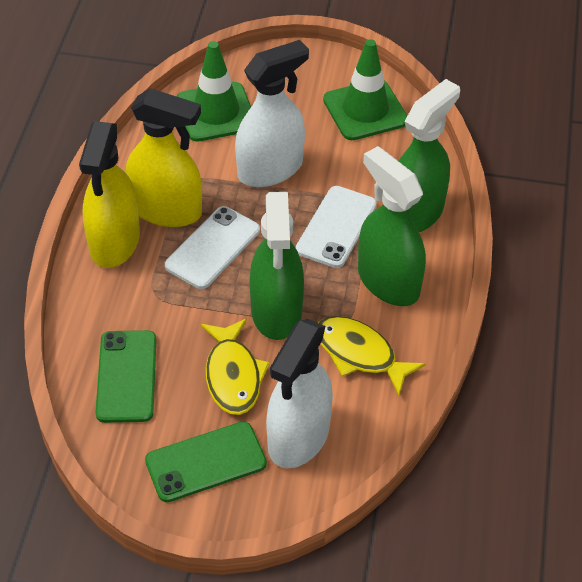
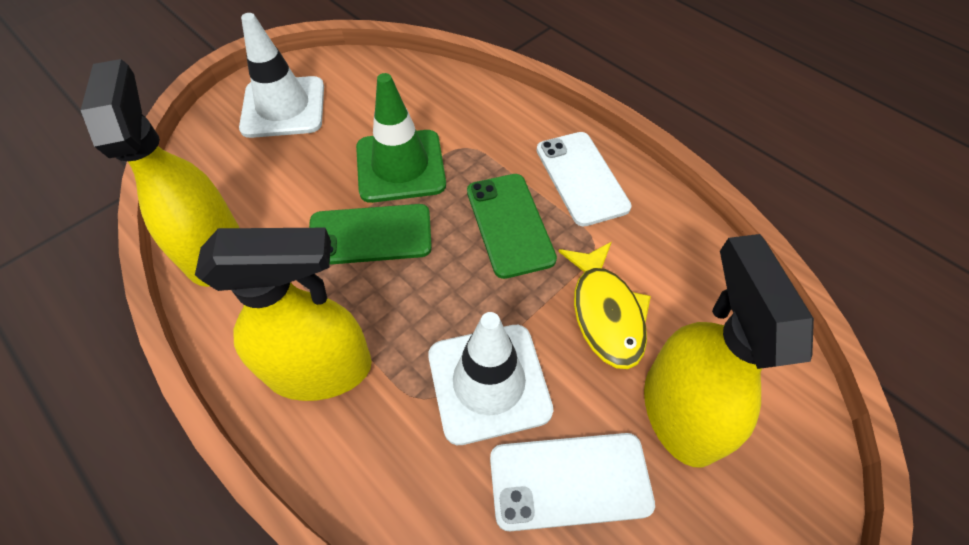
green spray bottle: [250,192,304,340] [358,146,426,306] [399,79,460,232] = 3 -> none = 0
green traffic cone: [176,41,251,142] [323,39,407,140] = 2 -> [356,73,446,203] = 1
white spray bottle: [235,40,309,187] [266,319,333,468] = 2 -> none = 0
white traffic cone: none = 0 -> [239,13,324,138] [428,312,553,445] = 2
yellow fish: [201,318,270,415] [318,316,426,396] = 2 -> [558,242,651,369] = 1
yellow spray bottle: [79,121,140,268] [126,88,202,227] = 2 -> [81,59,239,287] [195,228,372,401] [644,234,814,468] = 3

